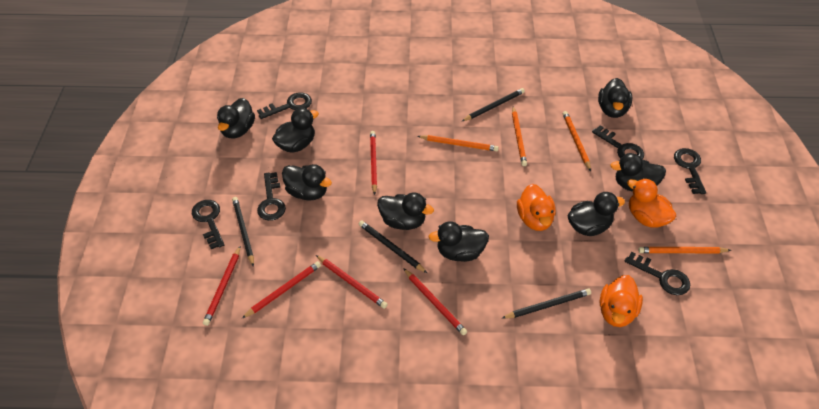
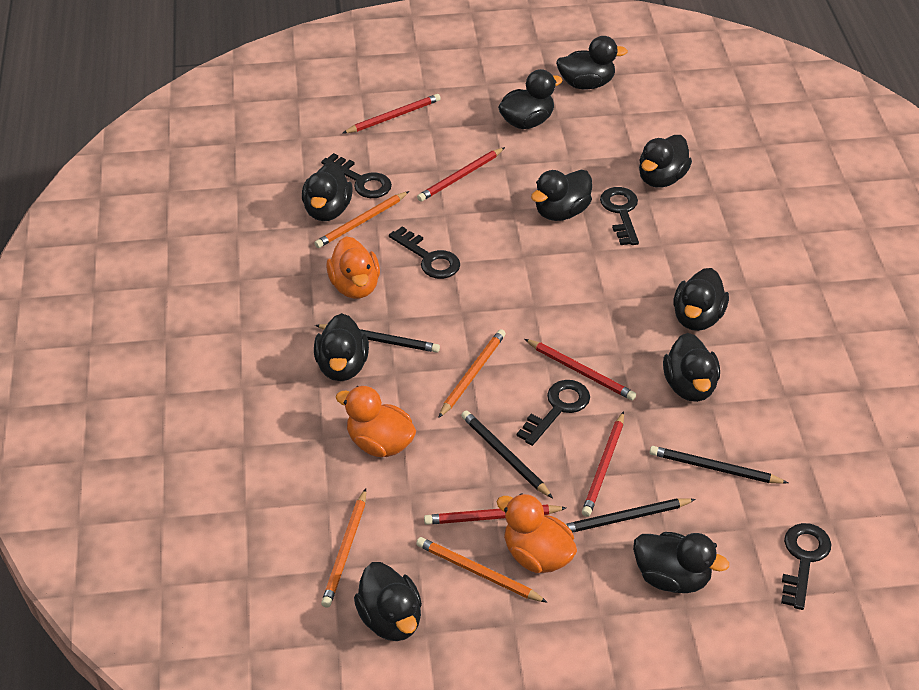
black duck: [217,98,255,138] [272,108,319,153] [282,164,332,201] [377,192,434,230] [428,221,489,262] [567,192,625,236] [598,78,632,118] [610,153,666,192] = 8 -> [302,162,353,221] [314,313,369,381] [354,562,422,641] [498,69,562,129] [531,170,592,221] [556,36,628,89] [633,532,729,593] [639,135,692,188] [663,333,720,402] [673,268,729,331] = 10
black key: [192,200,224,249] [257,92,312,119] [257,172,286,221] [592,125,644,159] [625,252,690,295] [674,148,706,194] = 6 -> [321,153,392,198] [389,226,460,279] [517,380,590,446] [600,187,639,245] [781,523,831,610] = 5

